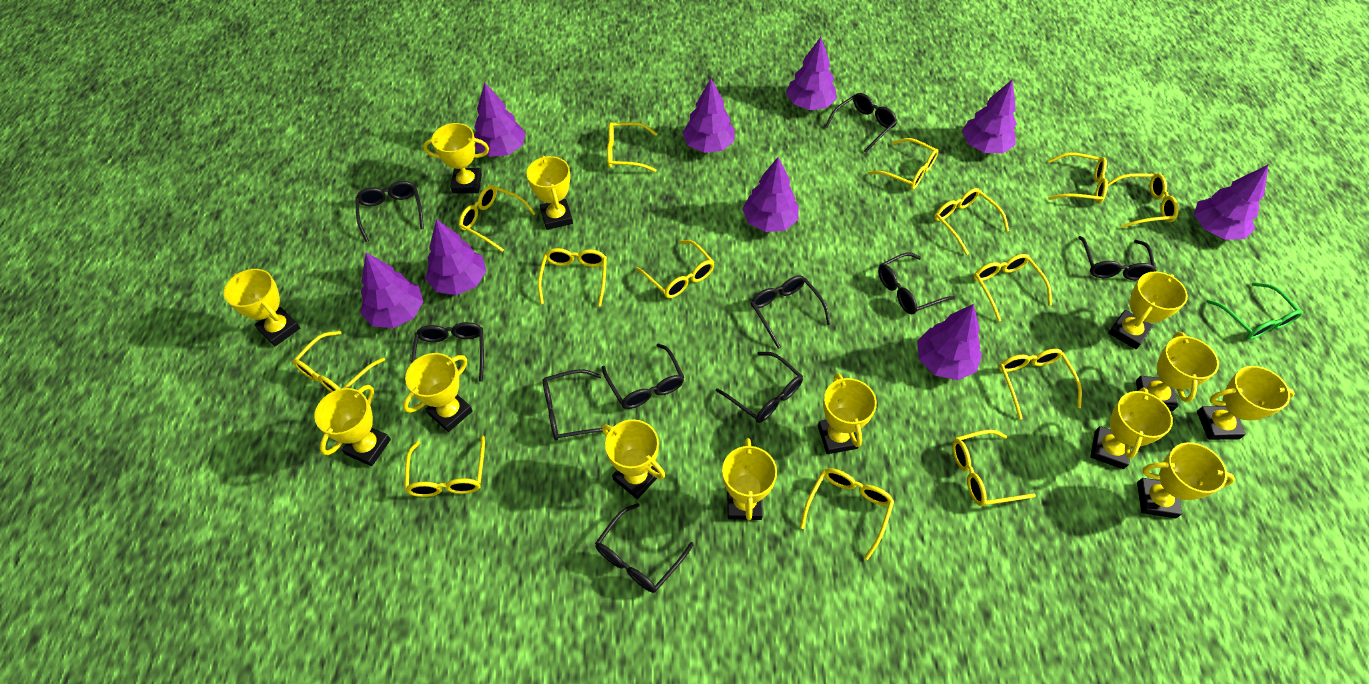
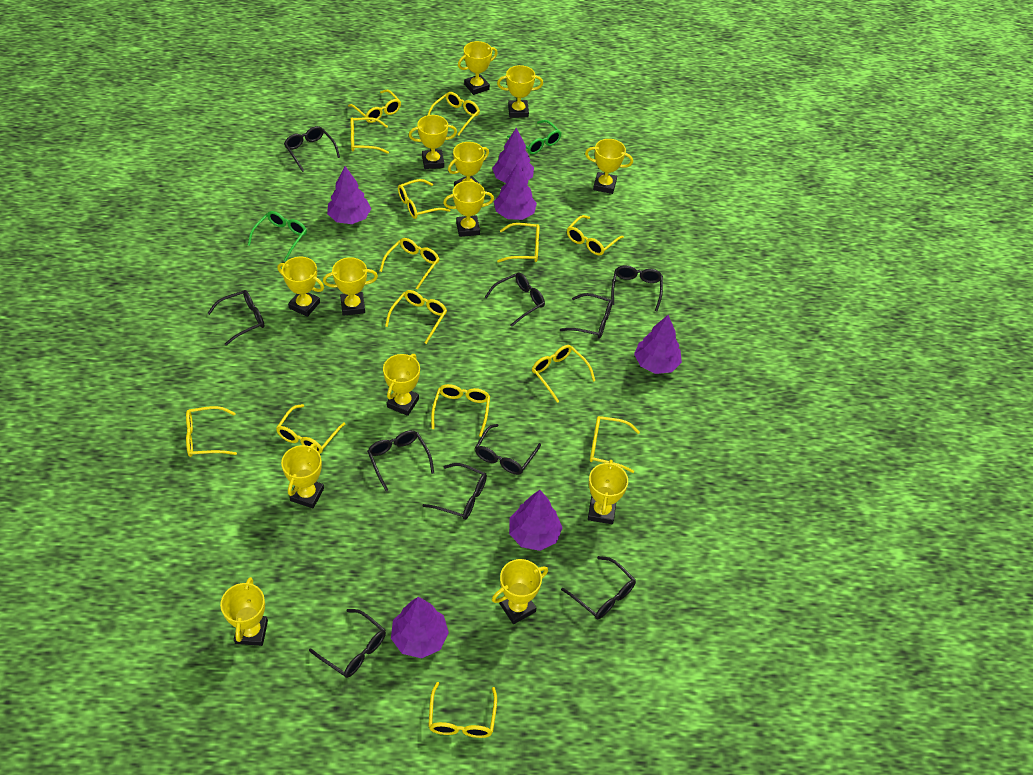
green glasses: [1206,282,1303,340] = 1 -> [248,211,307,261] [507,120,562,154] = 2
purple tree: [361,253,424,328] [425,219,486,295] [474,83,526,157] [682,79,735,153] [742,157,799,232] [786,37,837,110] [917,304,982,380] [962,80,1017,153] [1194,164,1269,239] = 9 -> [327,166,371,224] [391,597,449,658] [492,128,534,183] [494,163,537,220] [509,490,563,551] [634,315,682,374] = 6

